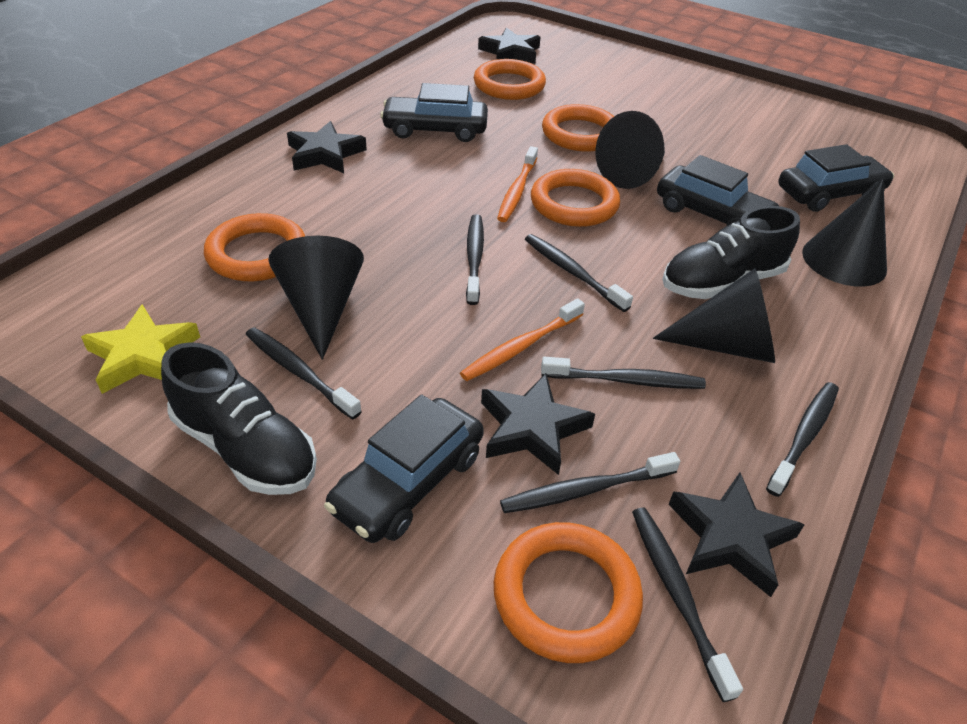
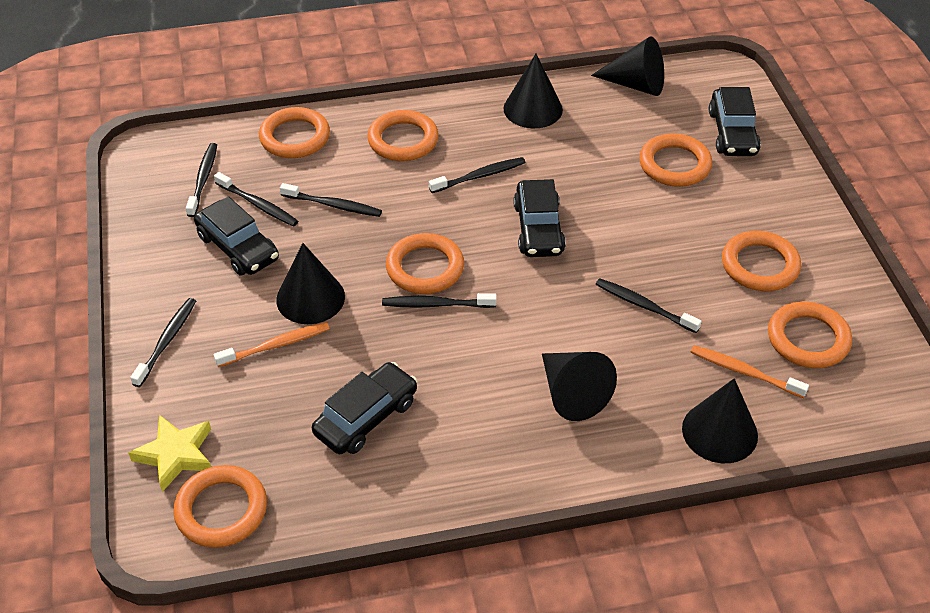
black cone: [268,236,364,360] [595,111,665,189] [653,268,775,363] [802,178,887,287] = 4 -> [276,243,345,324] [503,54,563,128] [542,352,617,421] [591,36,664,96] [682,378,758,463] = 5
black shoe: [161,342,317,495] [662,206,800,299] = 2 -> none = 0
black star: [287,121,367,173] [478,27,540,64] [481,373,595,475] [668,473,805,597] = 4 -> none = 0
orange ring: [204,213,305,281] [474,59,546,100] [494,522,643,663] [531,169,620,227] [542,104,614,152] = 5 -> [173,465,267,548] [259,107,330,158] [367,110,439,161] [386,233,464,294] [639,133,712,187] [722,231,801,291] [768,301,852,368] = 7

